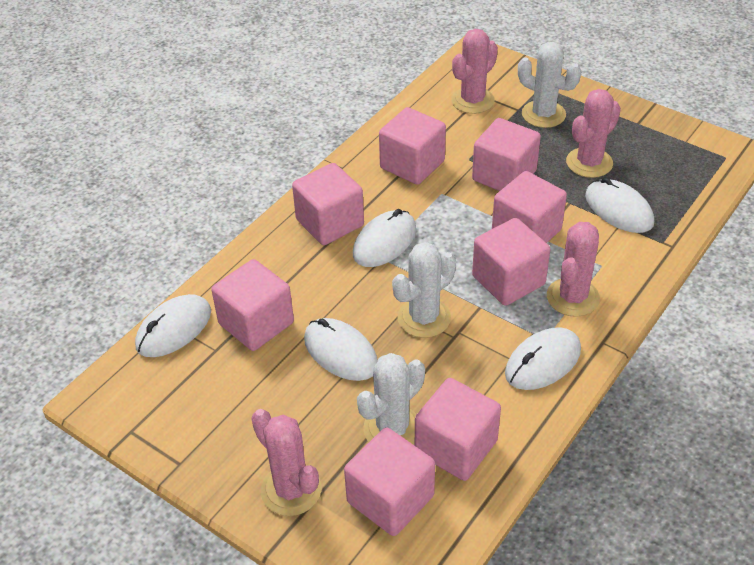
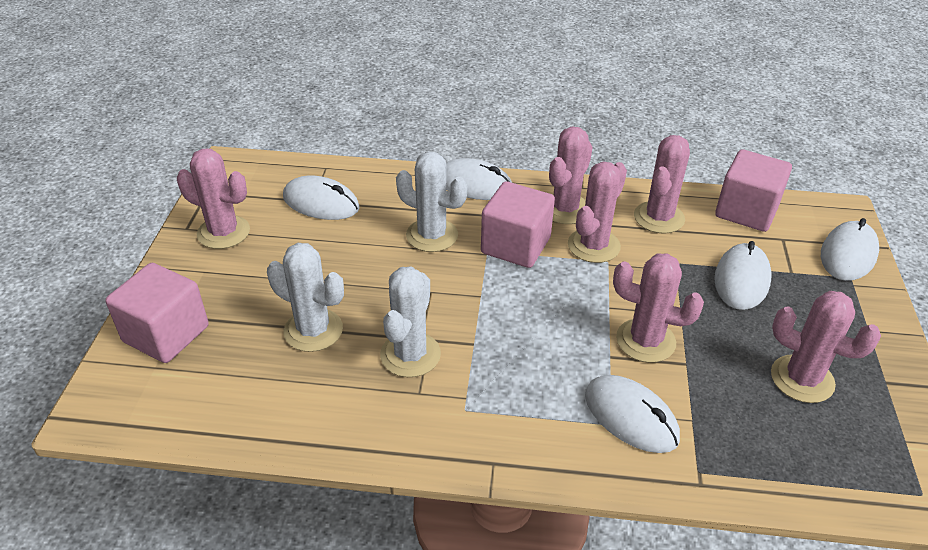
pink cactus: [251,409,322,516] [451,29,498,114] [547,222,600,317] [566,89,621,178] = 4 -> [177,149,250,249] [549,127,593,224] [568,162,627,263] [613,253,704,363] [634,135,690,234] [771,291,881,403] = 6
pink cube: [211,259,294,351] [292,163,364,245] [344,427,435,536] [379,107,446,185] [415,378,501,481] [472,118,541,191] [472,218,550,306] [492,171,567,243] = 8 -> [105,263,209,363] [481,181,555,268] [715,149,792,232] = 3

